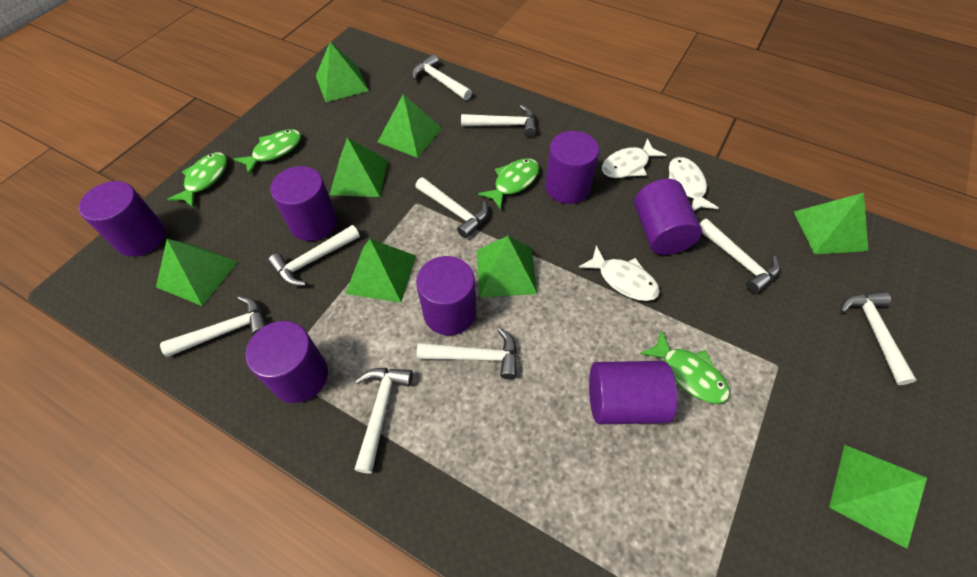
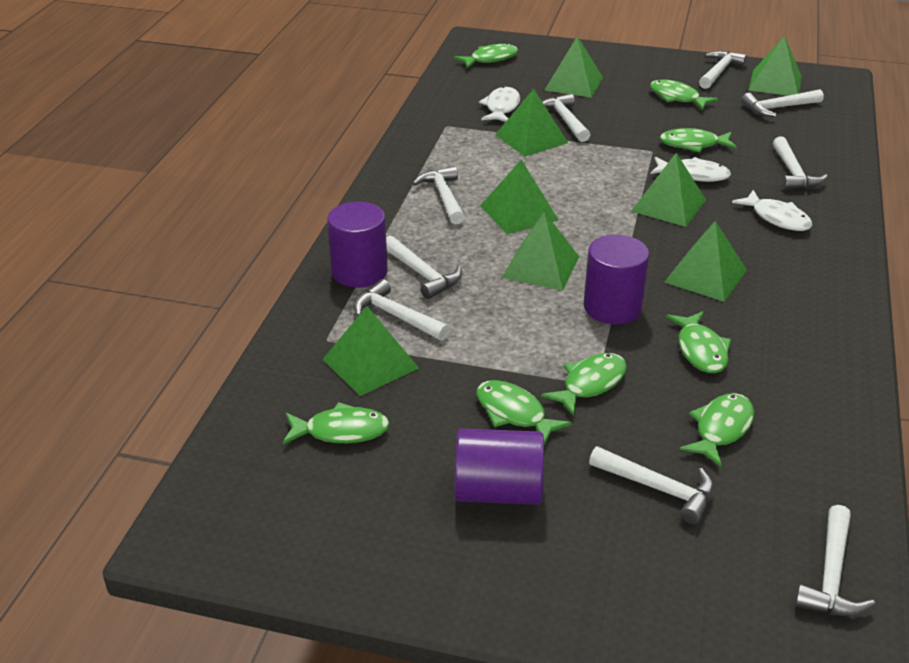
green fish: [167,152,227,208] [234,129,301,175] [478,158,539,210] [640,330,730,404] = 4 -> [282,402,390,444] [454,43,518,68] [476,380,572,445] [541,353,627,416] [650,79,718,110] [660,128,737,153] [666,312,731,373] [680,393,754,467] = 8
purple cylinder: [79,181,166,257] [245,321,328,403] [270,166,337,241] [416,256,476,336] [545,131,599,204] [589,361,677,424] [634,179,702,255] = 7 -> [327,202,388,288] [455,429,544,505] [584,235,649,324] = 3

